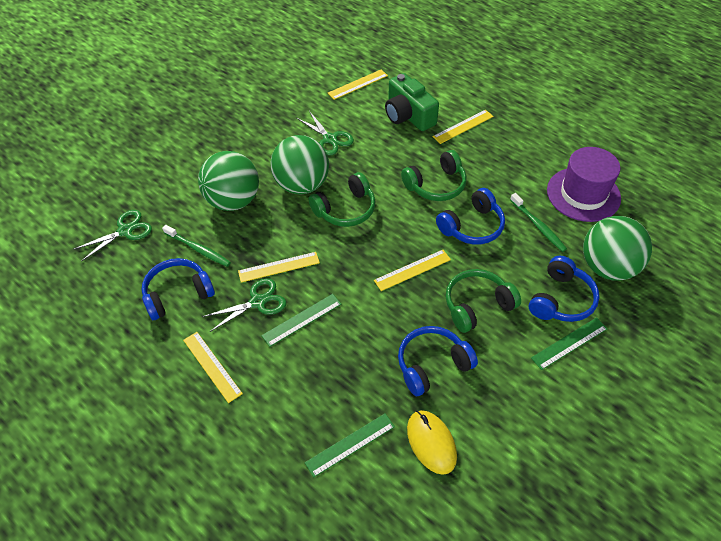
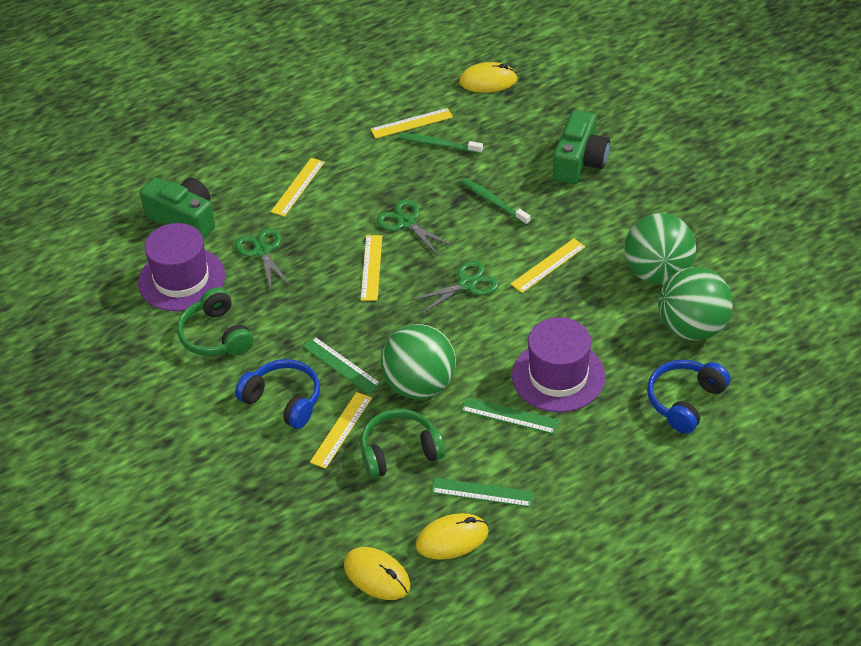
blue headphones: [142,258,215,320] [398,326,478,396] [436,188,505,245] [529,256,600,322] = 4 -> [235,359,320,429] [647,360,731,434] = 2
green camera: [385,73,439,131] = 1 -> [140,177,215,239] [553,110,610,184] = 2
green headphones: [308,172,375,227] [401,150,467,201] [446,269,521,333] = 3 -> [177,287,254,356] [360,409,445,479] = 2
purple hat: [547,147,621,222] = 1 -> [138,223,225,311] [512,317,605,412] = 2
yellow mouse: [407,410,457,475] = 1 -> [344,547,410,600] [416,513,489,560] [459,62,518,93] = 3

